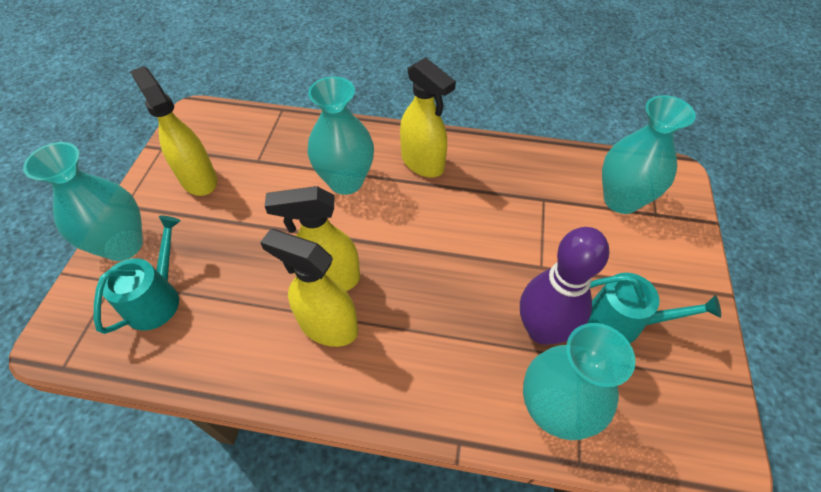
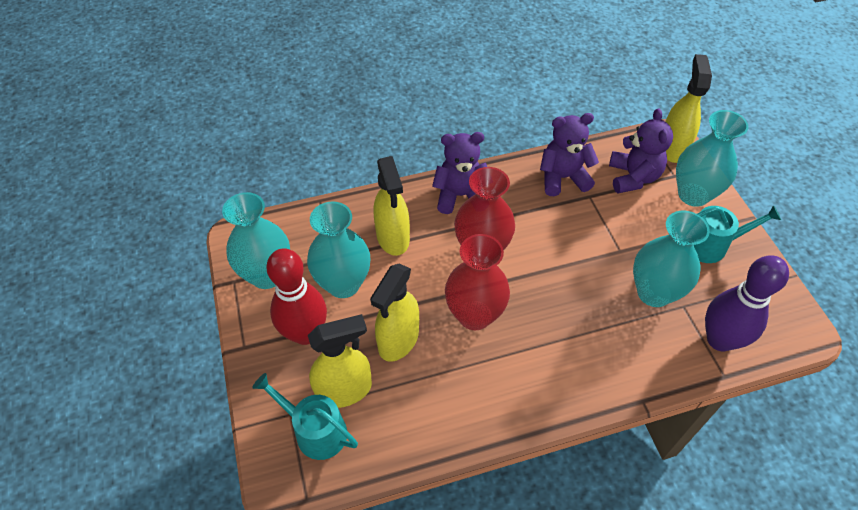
purple teddy bear: none = 0 -> [432,132,487,214] [540,113,599,196] [609,108,673,193] = 3
red bowling pin: none = 0 -> [266,248,327,345] = 1
red vase: none = 0 -> [445,234,510,330] [454,167,515,251] = 2

